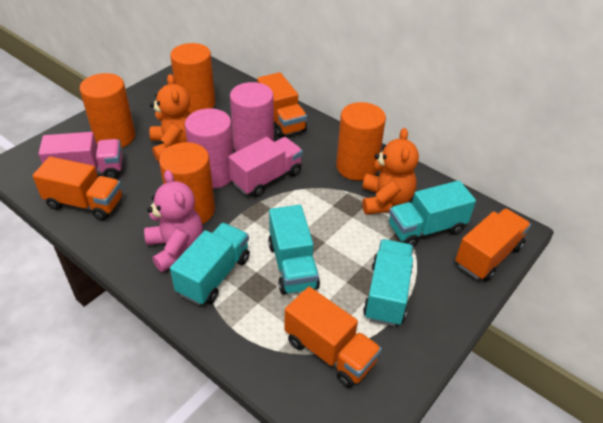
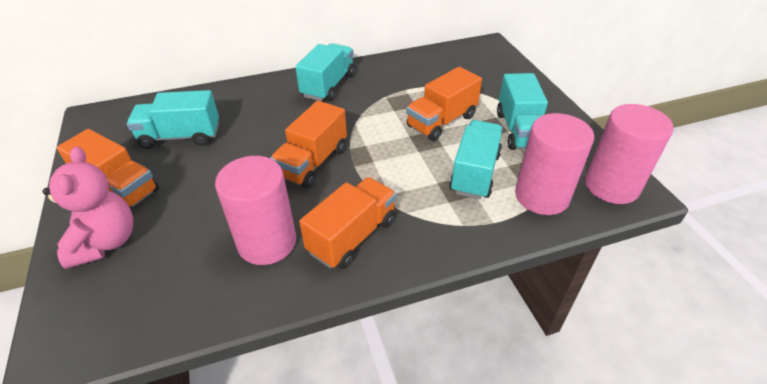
orange cylinder: [80,73,135,148] [159,142,215,224] [170,43,215,113] [336,102,386,181] = 4 -> none = 0
orange teddy bear: [149,74,191,161] [362,128,419,214] = 2 -> none = 0
pink cylinder: [185,108,234,188] [230,82,274,152] = 2 -> [215,156,296,265] [515,113,594,215] [585,104,674,204] = 3
pink truck: [39,132,122,179] [228,137,303,197] = 2 -> none = 0

